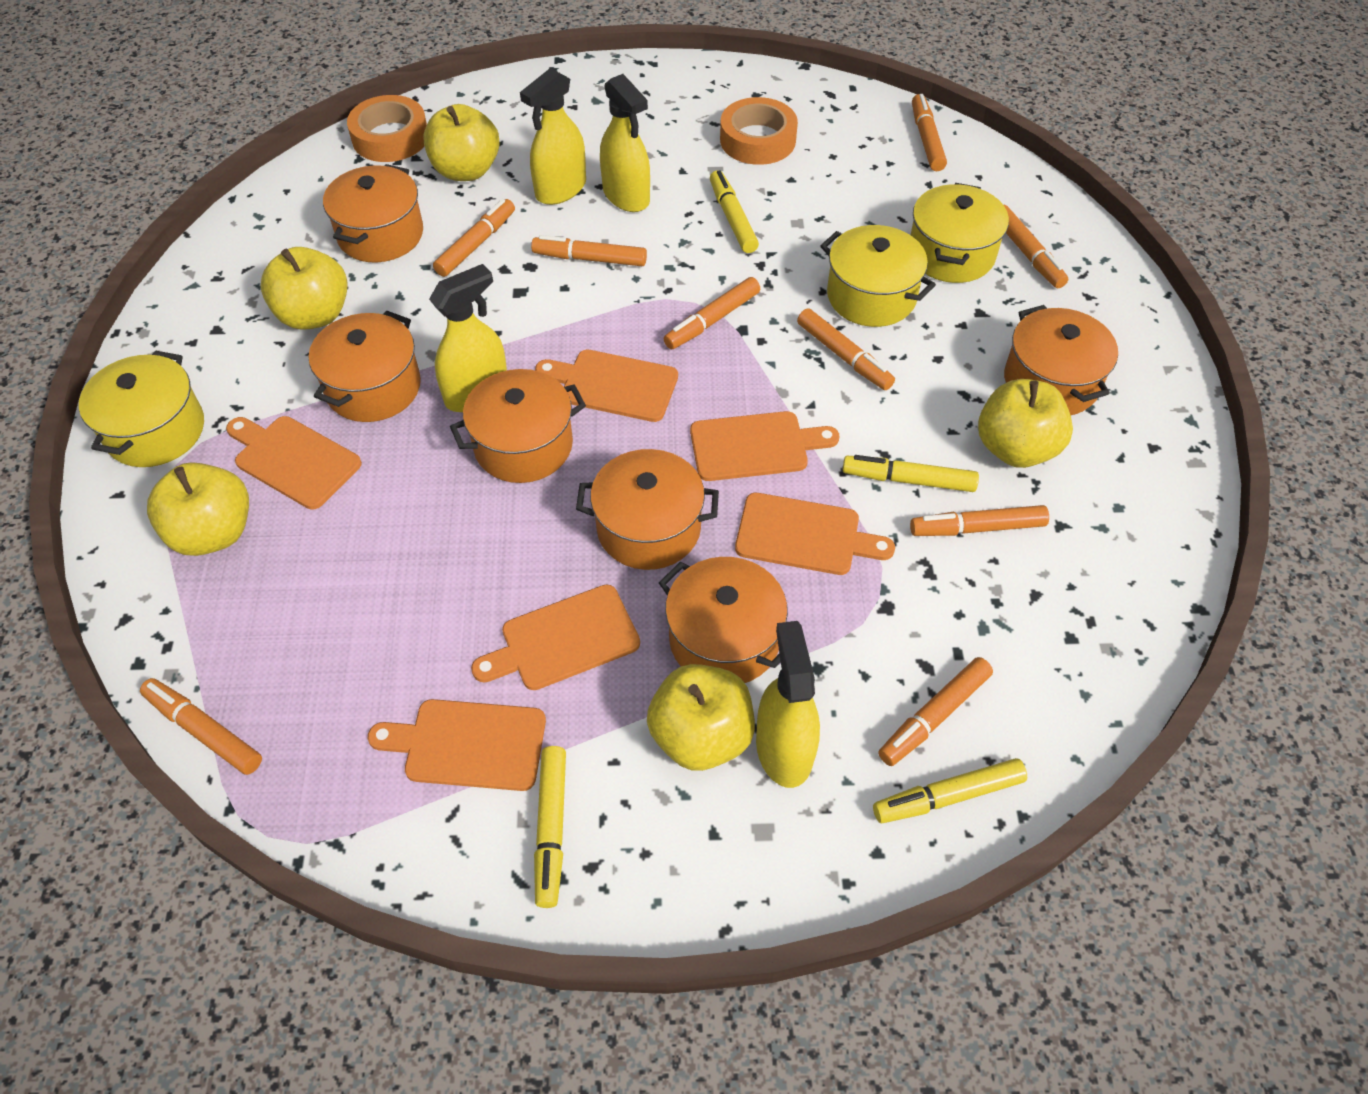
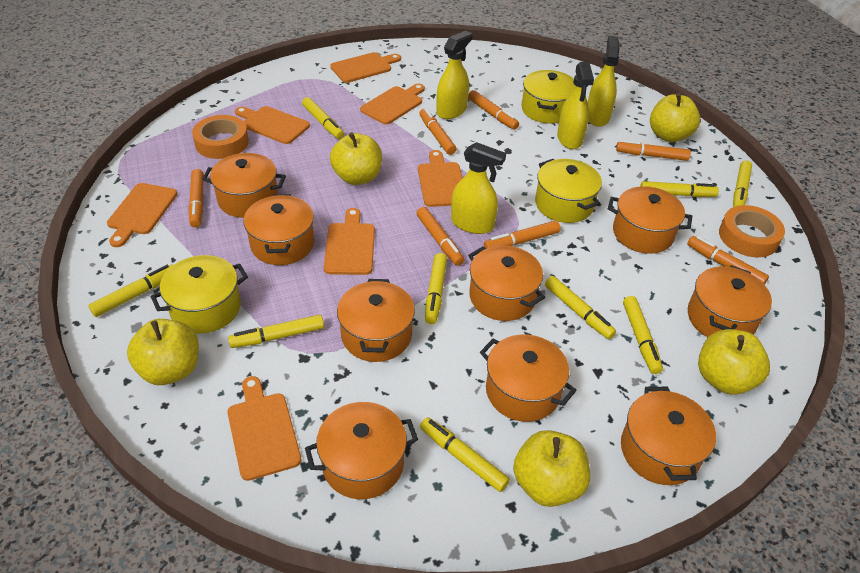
orange cutting board: [226,416,362,509] [368,699,546,791] [471,585,640,690] [535,350,678,422] [690,411,839,481] [735,493,895,575] = 6 -> [107,183,177,247] [227,376,301,481] [235,106,310,144] [324,208,375,275] [330,52,401,83] [360,84,425,125] [418,150,463,207] = 7
orange marker: [140,678,262,775] [433,199,515,277] [531,235,647,266] [664,277,760,349] [797,308,895,390] [878,657,993,766] [910,505,1049,536] [912,94,947,171] [1004,205,1068,288] = 9 -> [188,169,204,227] [416,207,464,266] [419,108,456,155] [468,90,519,130] [484,221,561,249] [616,140,691,161] [687,236,769,285] = 7
orange pot: [309,311,421,422] [323,164,423,262] [450,369,586,483] [576,449,719,570] [659,557,788,683] [1004,305,1118,415] = 6 -> [202,153,286,218] [244,194,314,265] [305,402,418,499] [337,279,415,362] [468,246,545,321] [480,334,577,422] [608,186,692,254] [621,387,716,485] [688,265,772,337] = 9
yellow marker: [534,746,566,908] [710,170,759,253] [843,455,979,492] [873,758,1027,823] = 4 -> [88,265,173,317] [228,314,324,348] [302,97,344,139] [420,417,510,492] [425,253,447,324] [545,276,616,339] [623,296,663,374] [640,181,719,197] [733,160,752,207] = 9

